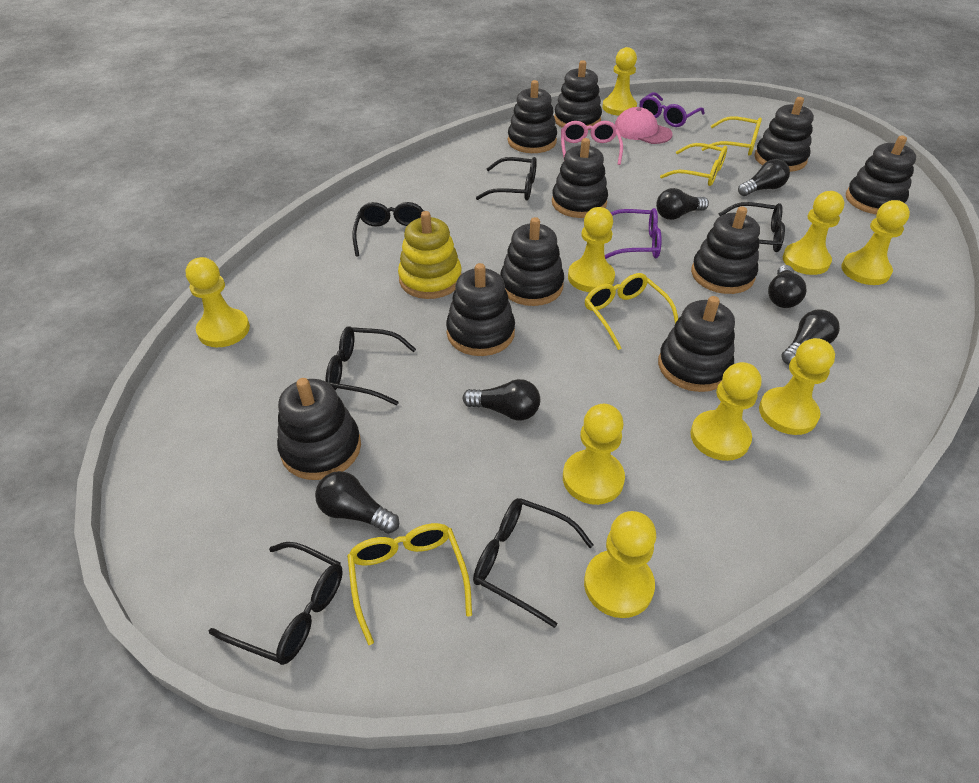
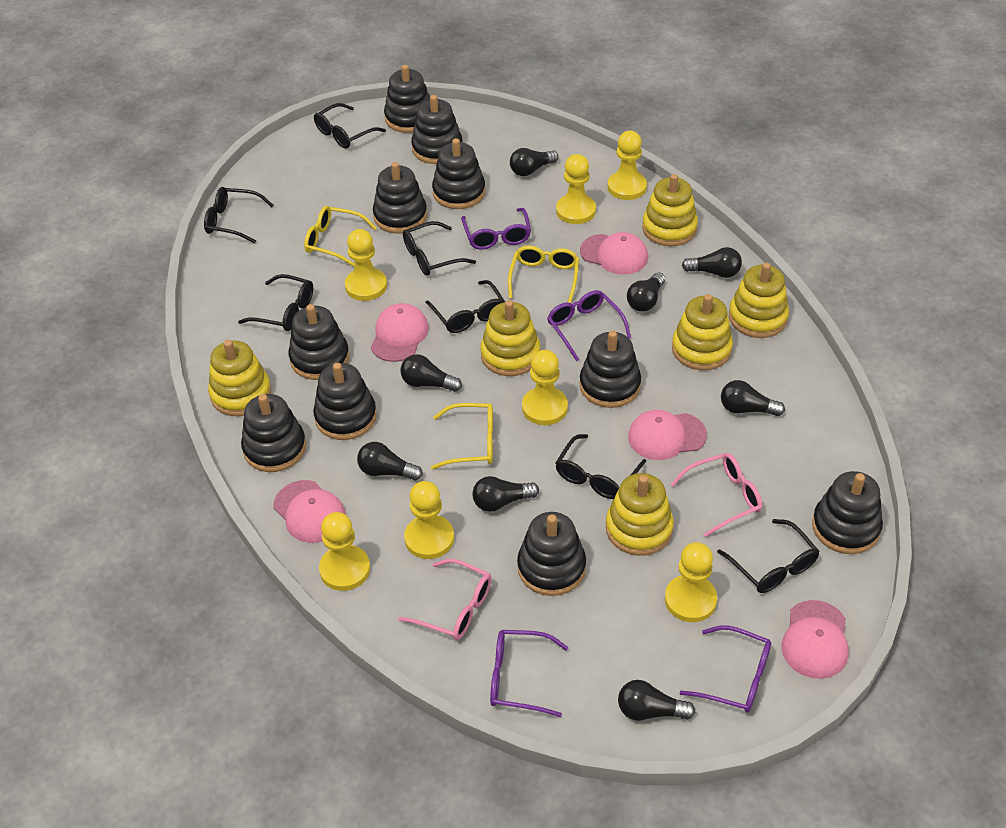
black glasses: [209,542,343,665] [326,326,416,405] [352,202,424,256] [473,498,593,628] [476,157,537,201] [718,202,785,252] = 6 -> [204,187,274,243] [238,274,313,331] [314,103,386,149] [403,221,476,276] [425,280,505,333] [555,434,646,499] [717,519,819,593] = 7
black light bulb: [315,471,399,534] [463,379,540,420] [656,188,709,220] [738,159,790,196] [768,265,806,308] [781,309,840,365] = 6 -> [357,442,423,481] [400,354,462,392] [472,476,539,512] [510,148,559,176] [618,680,695,721] [627,272,665,312] [682,247,742,278] [721,380,785,416] = 8
pink cap: [615,107,673,144] = 1 -> [273,480,346,543] [371,303,429,362] [580,232,648,274] [628,410,707,460] [782,600,849,679] = 5
pink glasses: [561,121,623,165] = 1 -> [398,559,492,640] [671,453,762,537] = 2
purple glasses: [605,208,662,259] [639,92,705,127] = 2 -> [461,208,531,250] [490,630,568,717] [547,290,631,361] [679,625,771,713] = 4
yellow glasses: [347,523,472,645] [585,273,678,350] [660,143,727,186] [702,116,762,156] = 4 -> [304,206,376,267] [431,403,493,469] [508,246,579,303] = 3
yellow pawn: [186,257,250,347] [563,404,625,505] [568,207,615,292] [584,511,656,618] [602,47,637,116] [690,362,761,461] [759,338,835,435] [783,191,844,275] [841,200,910,285] = 9 -> [319,512,370,591] [345,229,387,301] [404,481,454,559] [522,350,568,425] [556,154,596,224] [608,131,647,200] [665,542,717,622] = 7
yellow stacking toy: [398,211,462,299] = 1 -> [208,340,271,416] [480,300,540,376] [606,473,674,556] [642,174,698,246] [672,294,733,370] [729,263,789,338] = 6

